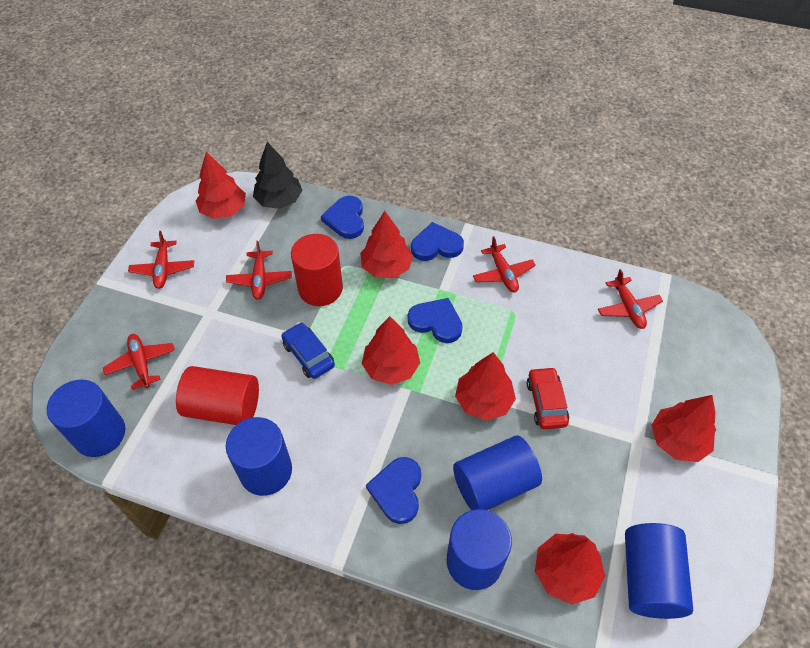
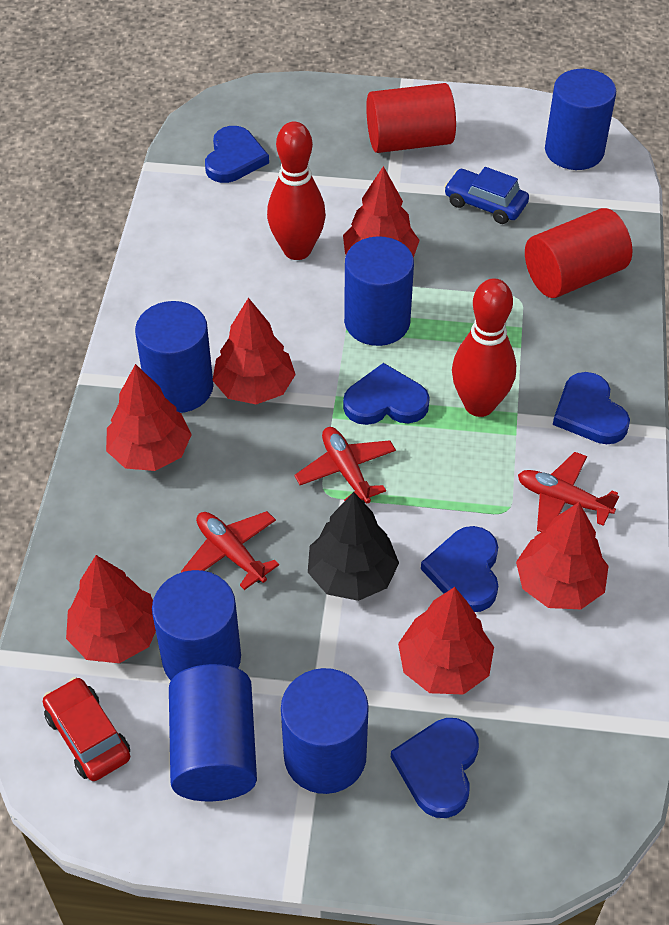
blue cylinder: [47,380,125,457] [226,417,292,496] [447,509,512,590] [453,436,542,510] [625,523,693,619] = 5 -> [135,301,214,413] [152,570,241,681] [169,664,257,801] [281,668,369,794] [344,236,414,346] [545,69,616,170] = 6
blue heart: [321,196,364,239] [366,457,421,524] [408,298,463,343] [411,222,464,261] = 4 -> [205,126,269,183] [343,363,430,425] [391,718,479,818] [421,526,498,612] [553,372,630,444] = 5
red bowling pin: none = 0 -> [267,121,326,260] [452,278,516,417] = 2
red plane: [103,334,175,390] [128,231,194,289] [226,241,292,300] [473,236,536,292] [598,269,663,329] = 5 -> [181,511,279,590] [294,427,396,504] [518,452,619,532] = 3

